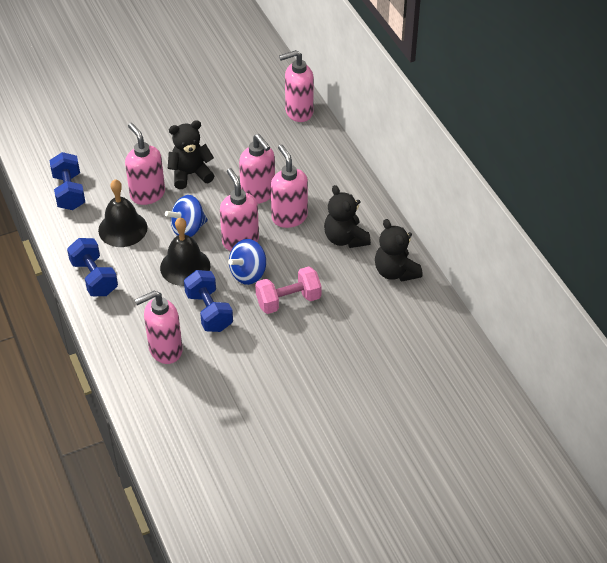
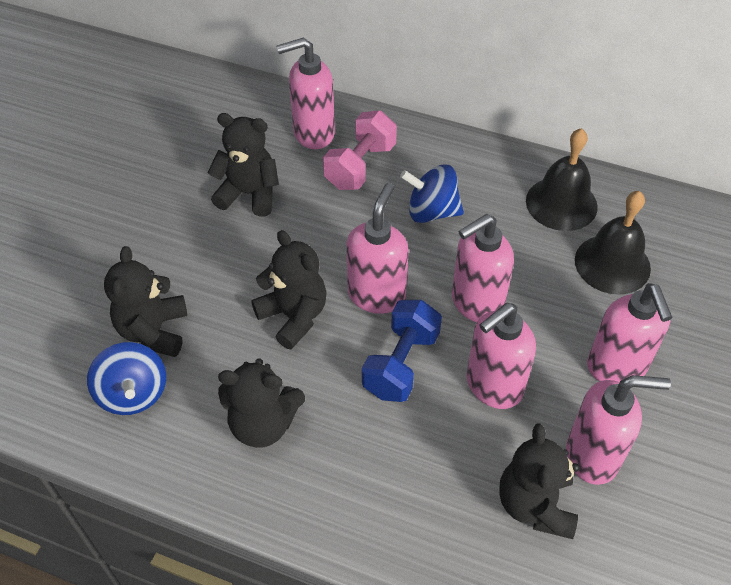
black teddy bear: [168,120,214,189] [324,185,371,248] [375,219,423,282] = 3 -> [104,246,187,357] [207,113,279,217] [218,358,305,448] [251,230,327,349] [499,424,579,539] = 5
blue dumbbell: [49,152,85,210] [67,238,118,296] [184,270,233,332] = 3 -> [362,300,442,402] = 1

